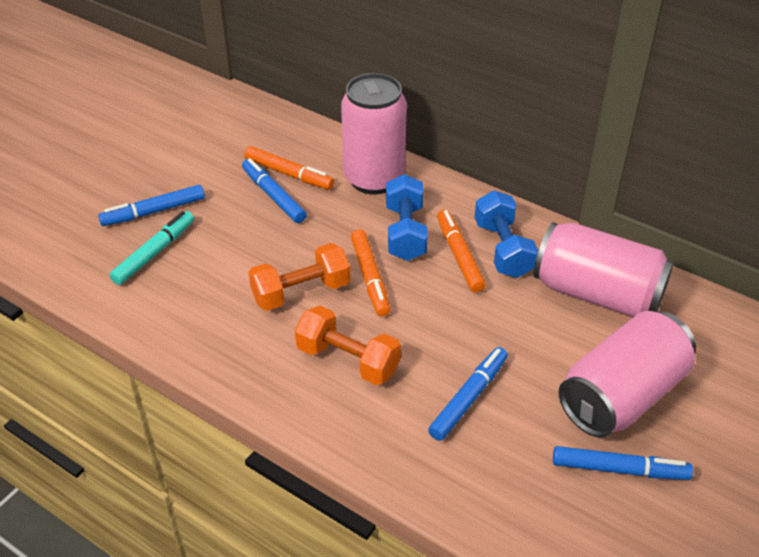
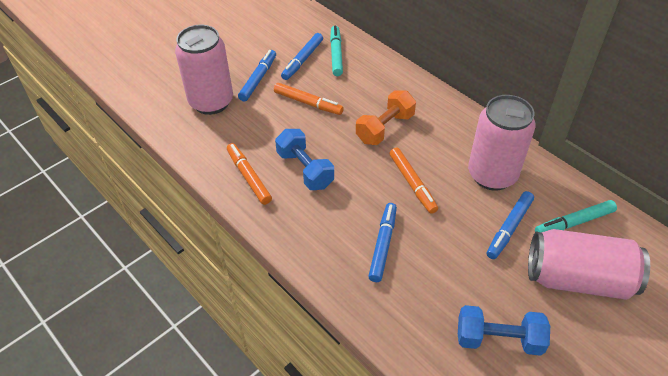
orange dumbbell: [249,243,350,311] [295,306,401,385] = 2 -> [356,90,416,145] = 1
turquoise marker: [109,211,194,285] = 1 -> [330,25,343,76] [535,200,617,232] = 2

